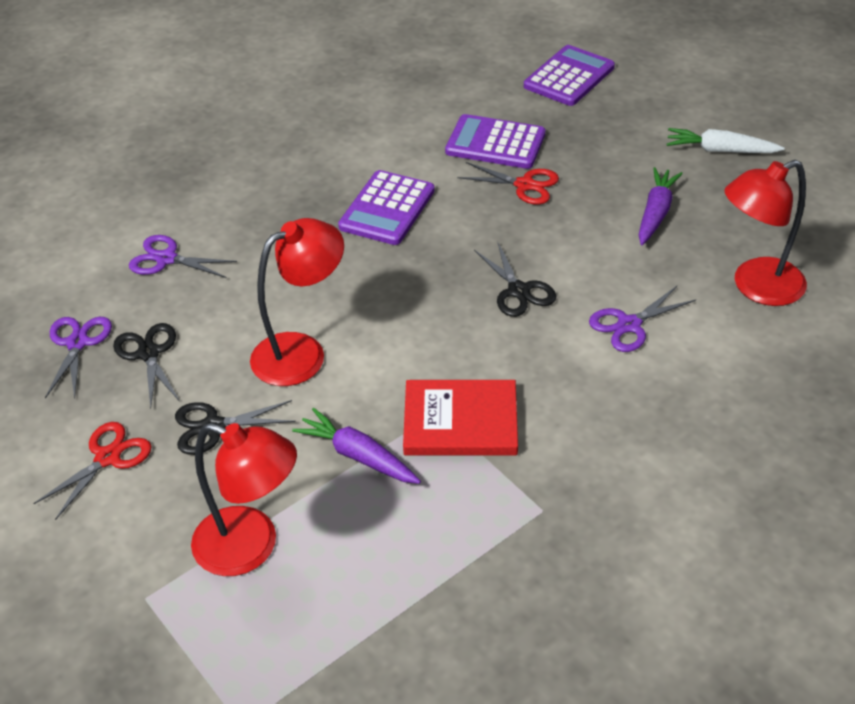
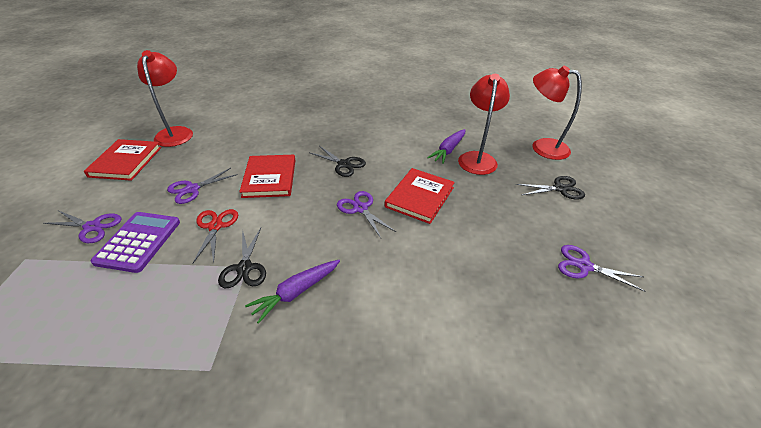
purple calculator: [338,170,435,245] [445,114,546,169] [524,45,615,106] = 3 -> [91,212,180,273] = 1
purple scissors: [45,317,112,399] [129,235,237,278] [589,286,696,352] = 3 -> [43,211,122,243] [167,168,238,204] [337,191,396,238] [558,245,645,292] = 4
red book: [403,380,518,455] = 1 -> [84,139,161,181] [239,155,296,198] [385,168,455,224] = 3
red scissors: [33,422,152,520] [457,162,559,204] = 2 -> [192,209,238,264] = 1
white carrot: [667,128,785,153] = 1 -> none = 0

